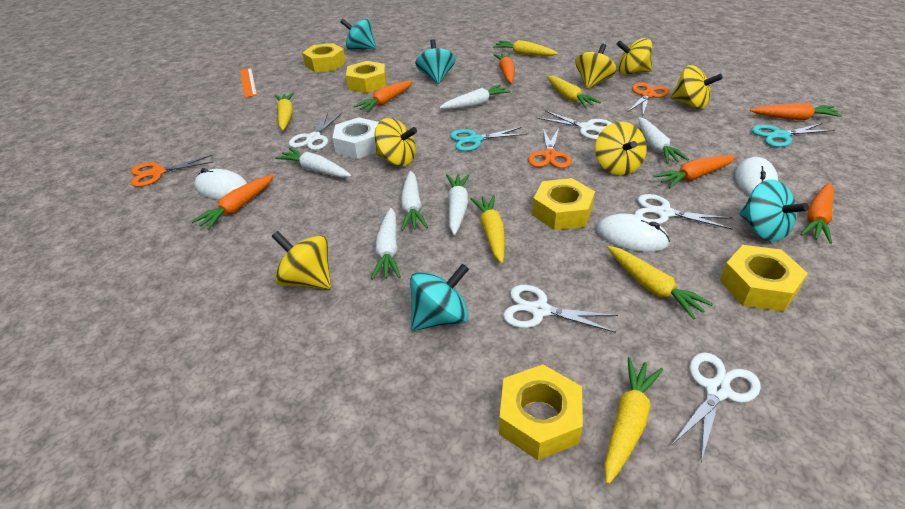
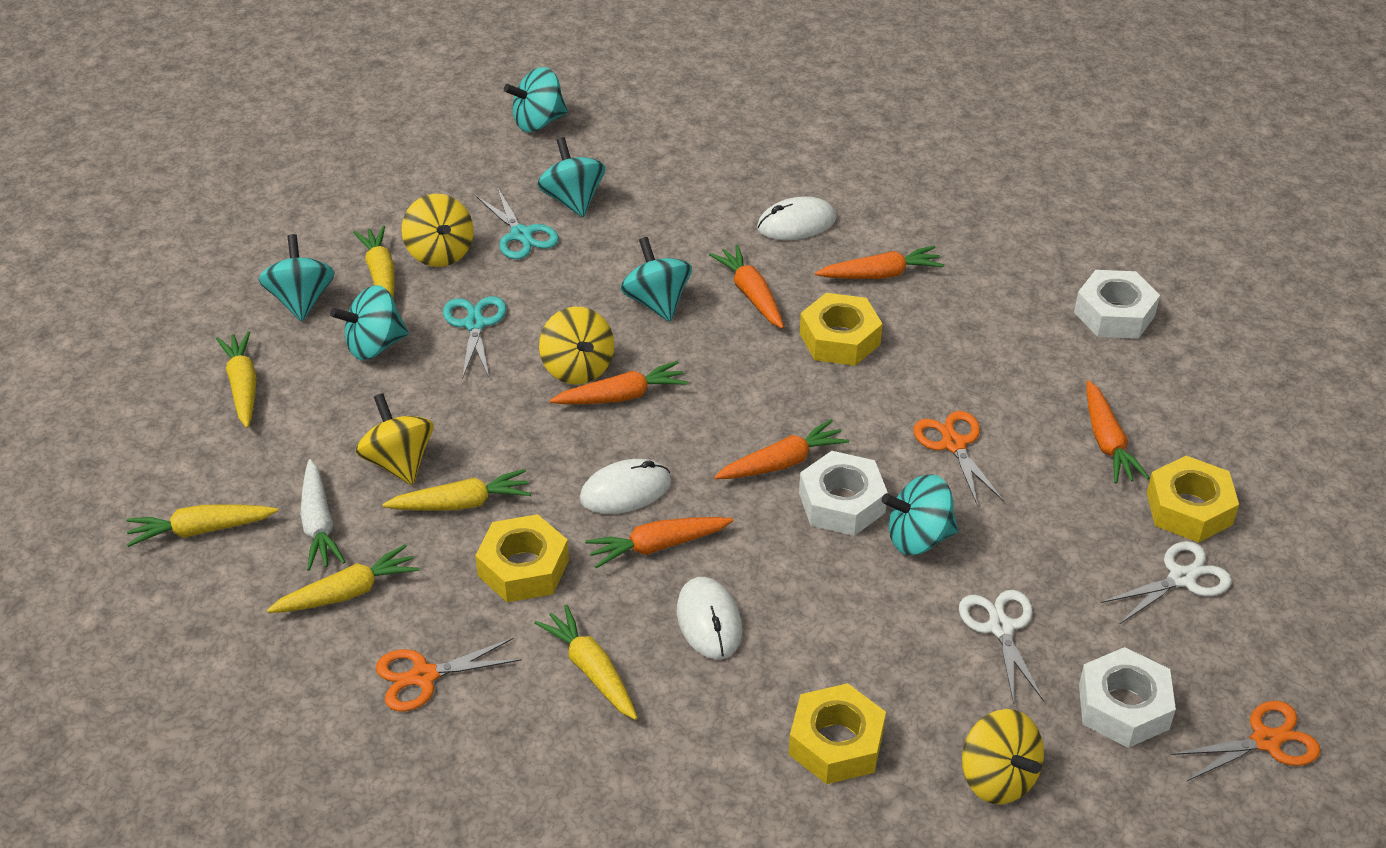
orange ruler: [240,68,257,98] = 1 -> none = 0
turquoise spinning top: [340,18,376,50] [410,264,469,331] [415,39,456,84] [739,179,809,242] = 4 -> [259,234,335,321] [330,285,409,360] [504,67,568,132] [537,137,605,217] [620,237,692,322] [882,474,958,555] = 6
white carrot: [275,148,351,178] [371,208,400,280] [401,171,428,231] [439,85,511,109] [446,174,470,235] [638,117,689,163] = 6 -> [300,459,345,571] = 1
white nut: [333,117,379,159] = 1 -> [799,451,888,536] [1074,270,1160,339] [1079,647,1176,748] = 3
white scissors: [289,113,341,150] [503,285,618,333] [538,111,612,140] [634,194,733,230] [672,352,761,462] = 5 -> [959,590,1044,704] [1101,541,1232,624] = 2
yellow nut: [302,43,346,72] [346,61,386,93] [499,364,583,460] [532,178,595,230] [720,245,808,312] = 5 -> [475,514,569,602] [789,683,886,784] [800,293,883,366] [1147,456,1239,543] = 4
yellow spinning top: [272,231,331,289] [375,118,417,166] [576,44,617,89] [595,122,647,175] [616,38,652,75] [670,65,723,109] = 6 -> [356,393,433,485] [402,194,474,267] [539,306,614,384] [962,709,1044,804] = 4

